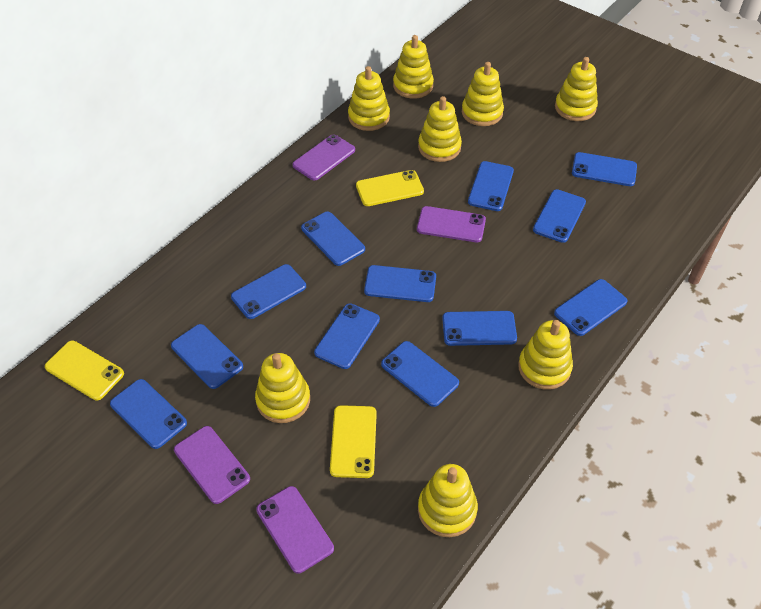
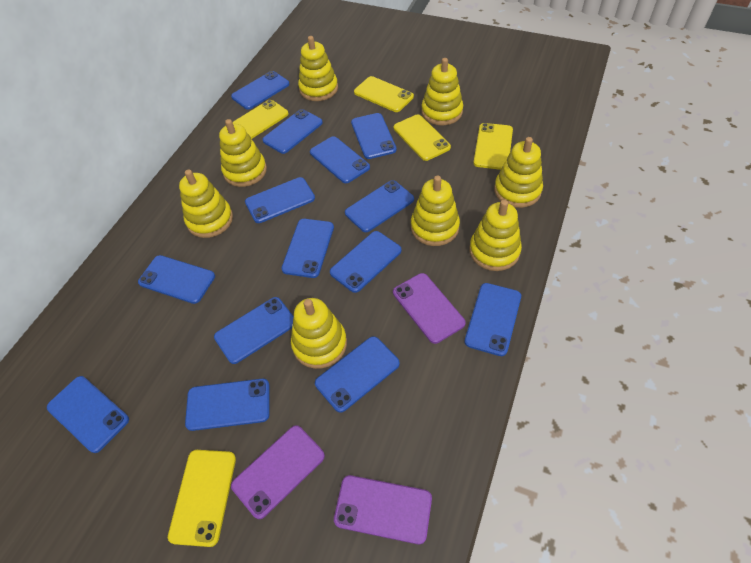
blue phone: [110,379,187,449] [171,324,243,389] [231,264,306,319] [301,212,365,266] [314,303,380,369] [364,265,436,302] [381,341,459,407] [442,311,517,346] [468,161,514,211] [533,189,586,243] [554,279,628,336] [572,152,637,186] = 12 -> [47,376,129,453] [138,255,215,304] [185,379,270,431] [214,297,294,364] [231,71,290,110] [245,177,315,223] [262,109,323,154] [281,219,334,278] [310,136,370,183] [315,336,400,413] [330,231,402,293] [345,180,414,232] [351,113,397,159] [464,283,521,356] = 14
purple phone: [174,426,250,504] [256,486,334,573] [292,134,355,181] [417,206,486,242] = 4 -> [231,425,325,519] [334,475,432,544] [393,273,466,344] = 3
yellow phone: [45,341,124,401] [330,405,377,478] [356,170,424,206] = 3 -> [168,450,236,547] [233,100,288,139] [354,76,414,112] [394,115,451,161] [473,123,513,170] = 5

